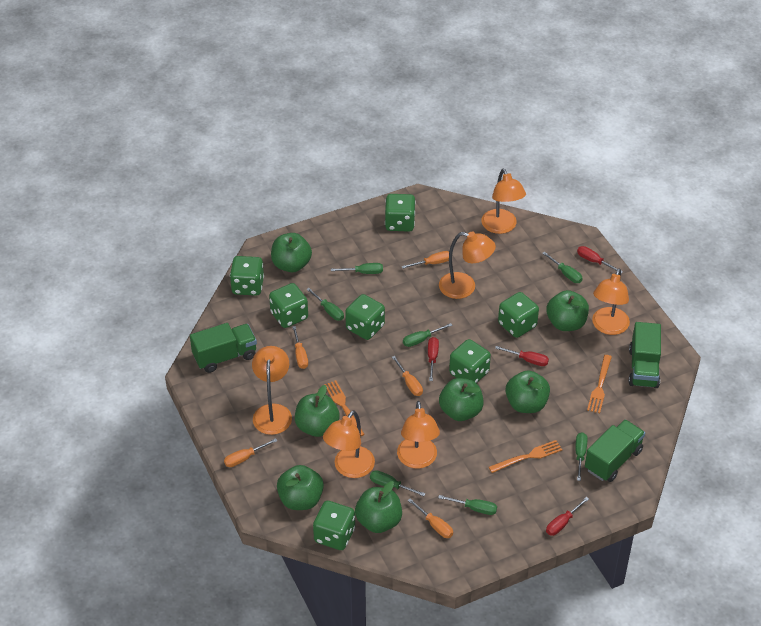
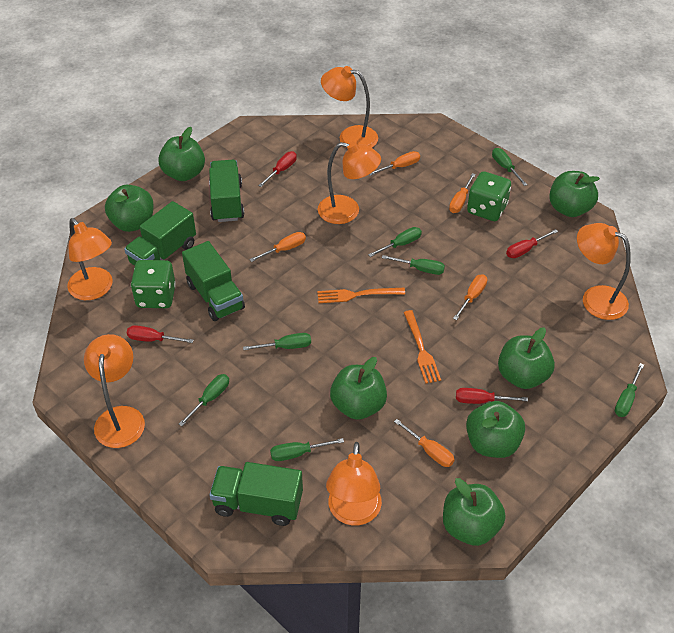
green dice: [230,256,264,296] [269,283,308,328] [313,501,355,550] [345,294,385,340] [385,194,416,232] [449,339,491,383] [498,292,539,338] = 7 -> [131,260,176,308] [467,171,511,221] = 2
green truck: [190,323,257,373] [585,419,645,482] [629,322,661,388] = 3 -> [124,201,196,266] [182,241,245,321] [209,160,244,222] [209,462,303,526] = 4
orange fork: [324,380,365,437] [489,440,563,473] [587,355,612,413] = 3 -> [317,288,405,303] [403,310,441,384] = 2

